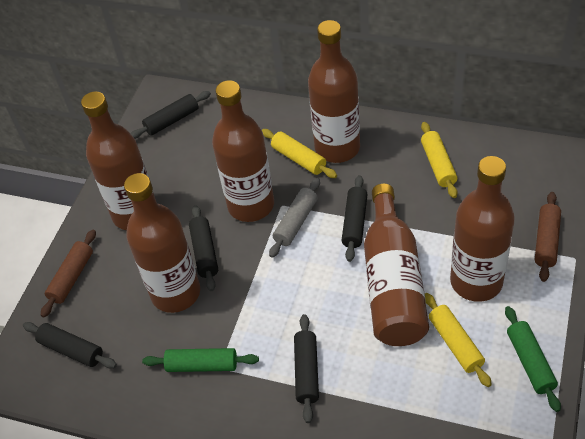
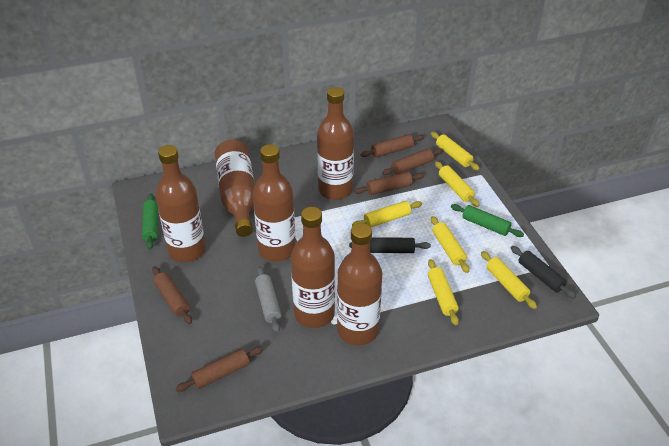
black rolling pin: [23,322,117,368] [131,91,211,139] [189,205,218,291] [294,314,319,423] [341,175,367,262] = 5 -> [349,237,431,253] [511,246,576,299] = 2
brown rolling pin: [41,230,96,318] [535,192,561,282] = 2 -> [152,266,192,324] [176,346,263,392] [354,172,424,195] [361,134,424,158] [382,148,443,175] = 5
yellow rolling pin: [262,129,337,178] [421,122,457,198] [425,293,492,387] = 3 -> [352,201,422,227] [428,259,459,325] [431,132,480,171] [431,216,469,273] [435,161,479,207] [481,251,537,309] = 6

